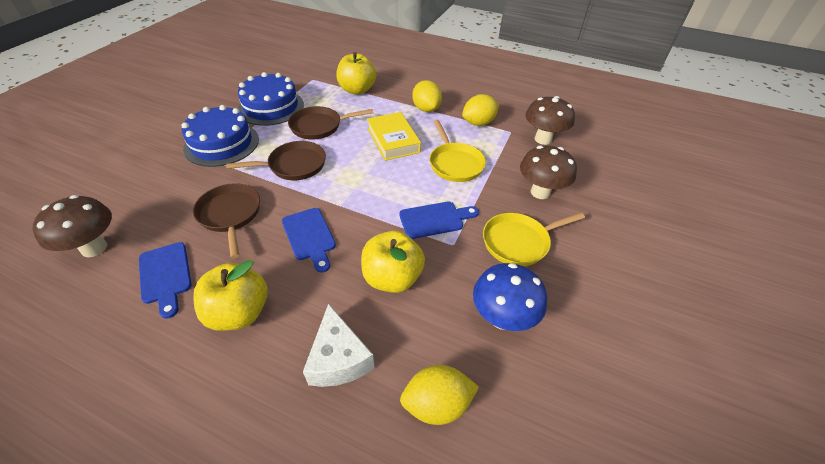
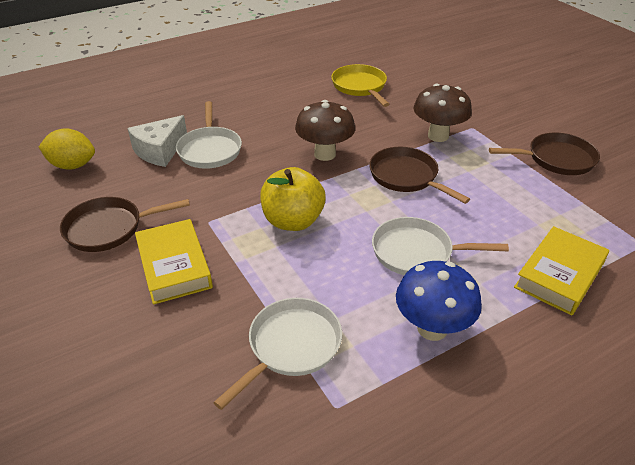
blue cake: [181,105,259,167] [238,72,304,126] = 2 -> none = 0
blue cutting board: [139,242,192,319] [282,208,336,273] [399,202,479,239] = 3 -> none = 0
brown mushroom: [32,195,112,257] [520,146,577,199] [525,96,575,145] = 3 -> [295,100,355,161] [413,84,472,142] = 2
white pan: none = 0 -> [176,101,242,169] [213,298,342,410] [372,217,509,275] = 3
yellow apple: [193,260,268,331] [336,52,376,95] [361,230,425,293] = 3 -> [260,167,326,231] = 1
yellow book: [367,112,421,161] = 1 -> [135,219,213,305] [514,226,609,315] = 2
yellow lemon: [400,365,479,425] [412,80,442,112] [462,94,499,126] = 3 -> [39,128,95,170] = 1
yellow pan: [429,120,486,182] [483,212,585,266] = 2 -> [331,64,390,107] = 1

